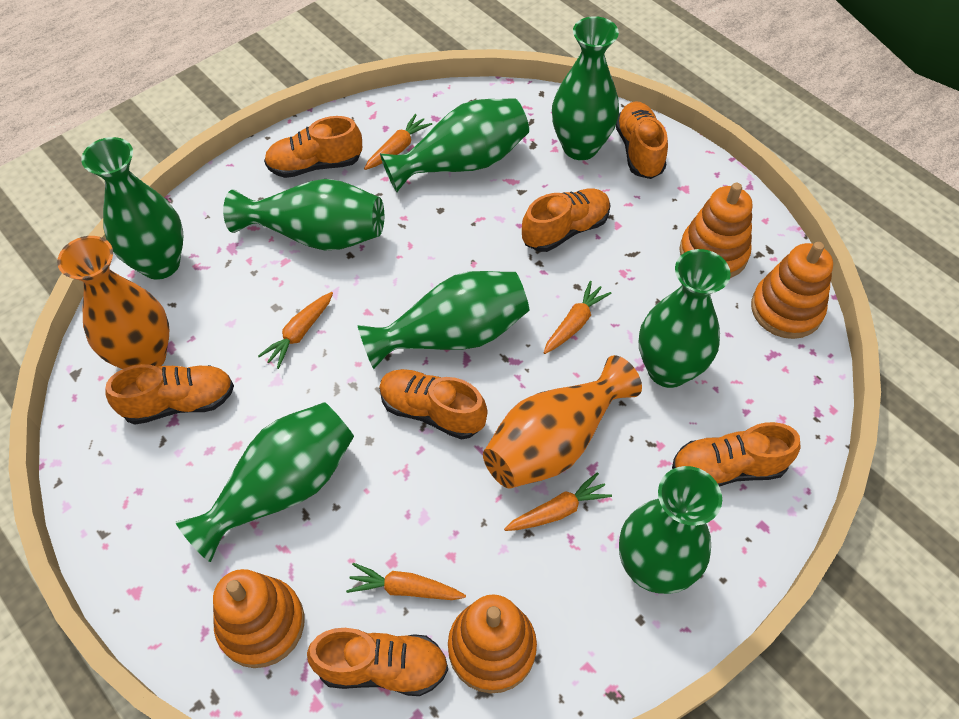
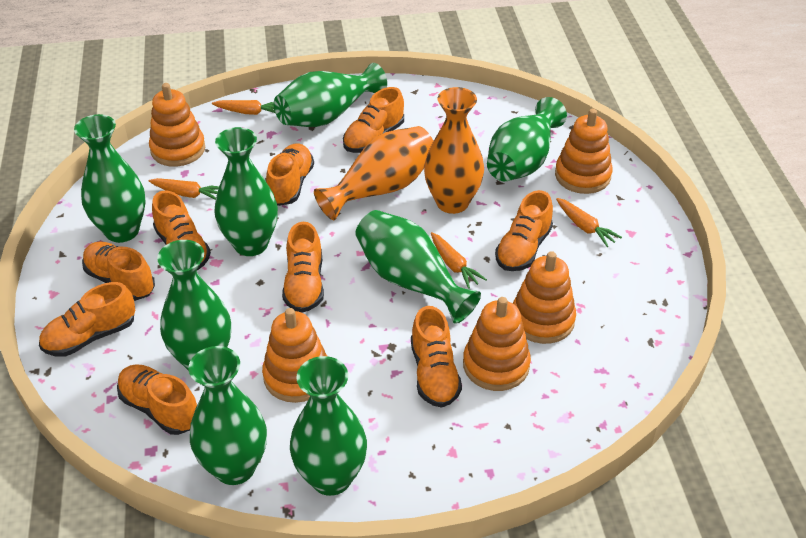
orange carrot: [258,292,333,369] [346,563,466,600] [364,114,432,170] [504,472,612,531] [544,281,612,354] = 5 -> [149,178,219,200] [212,100,275,115] [431,232,487,289] [556,198,622,247] = 4
orange shoe: [105,364,234,425] [264,116,362,178] [307,628,448,696] [379,369,488,440] [522,188,611,252] [616,101,668,179] [672,422,800,487] = 7 -> [39,282,135,357] [82,241,155,301] [117,364,197,435] [152,190,211,270] [266,143,314,206] [282,222,324,313] [343,87,404,153] [411,306,462,408] [495,190,553,271] = 9
orange stacking toy: [213,569,304,668] [448,594,537,694] [679,183,752,278] [751,242,833,339] = 4 -> [149,83,205,167] [262,308,327,403] [463,297,531,391] [513,251,576,344] [555,109,613,194] = 5

